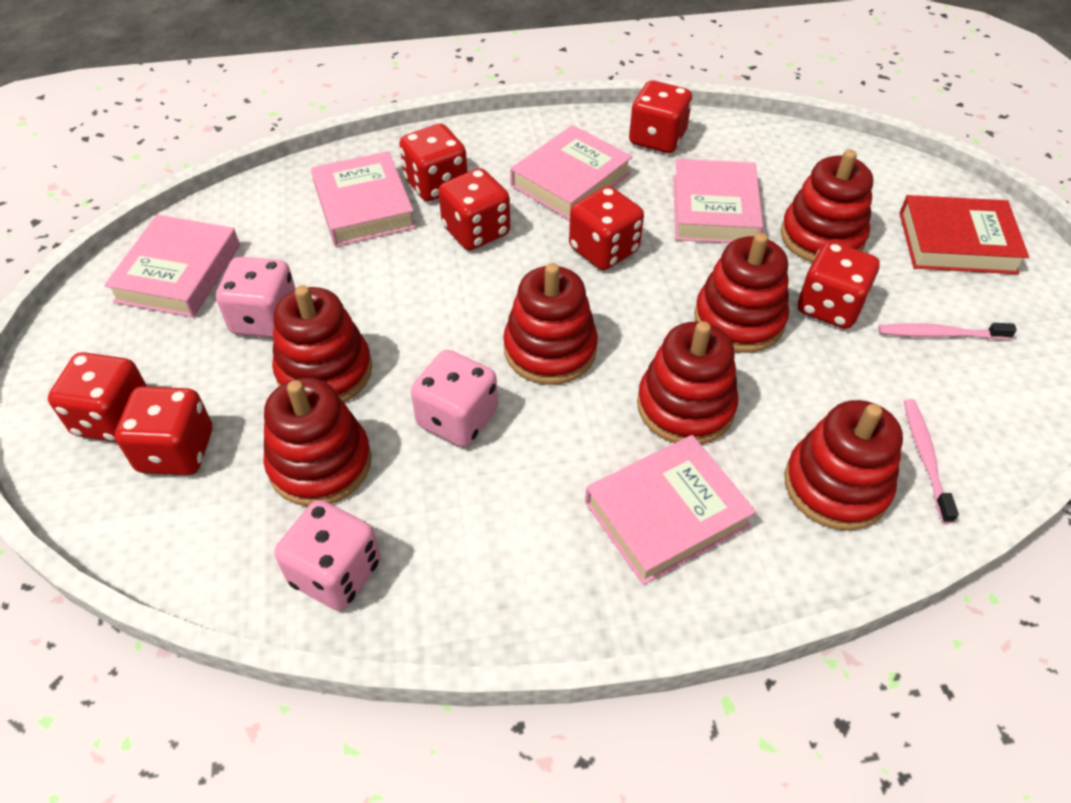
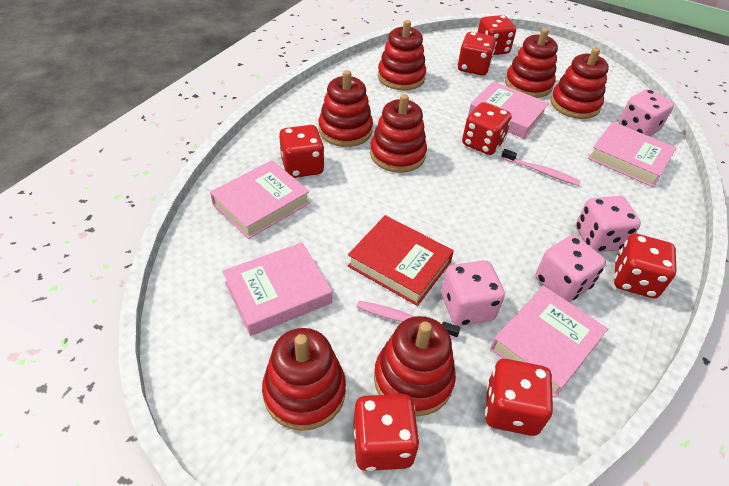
pink dice: [216,257,296,338] [275,500,381,611] [411,350,498,447] = 3 -> [441,260,505,326] [536,235,606,302] [576,196,641,252] [619,89,674,136] = 4

